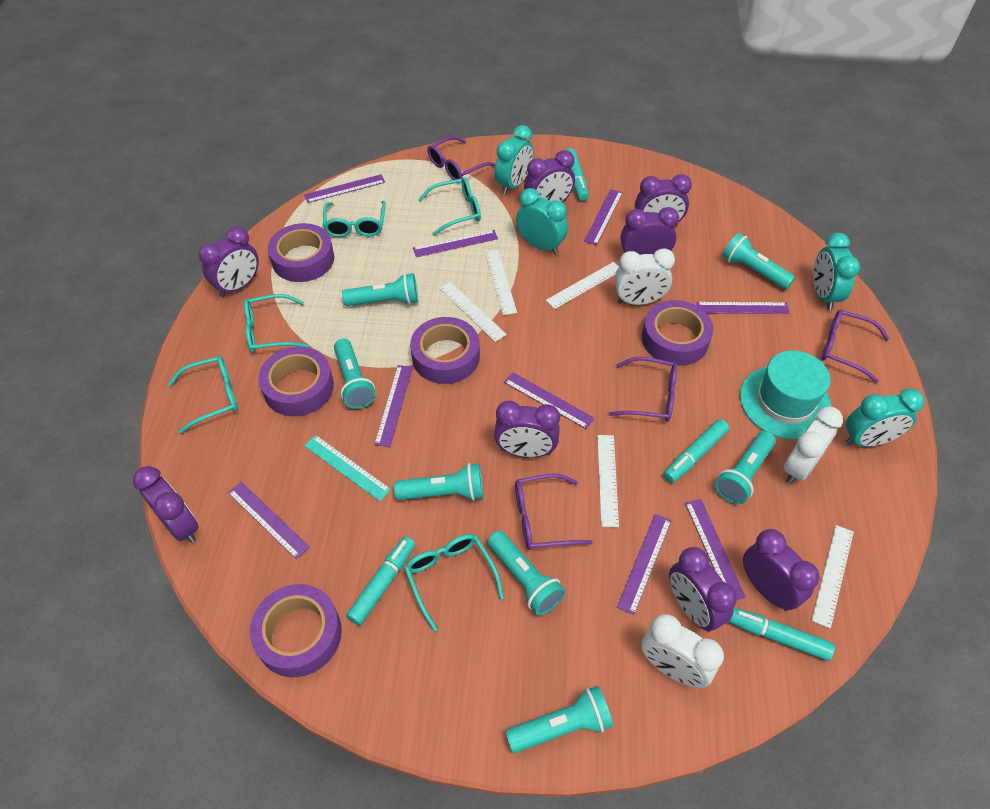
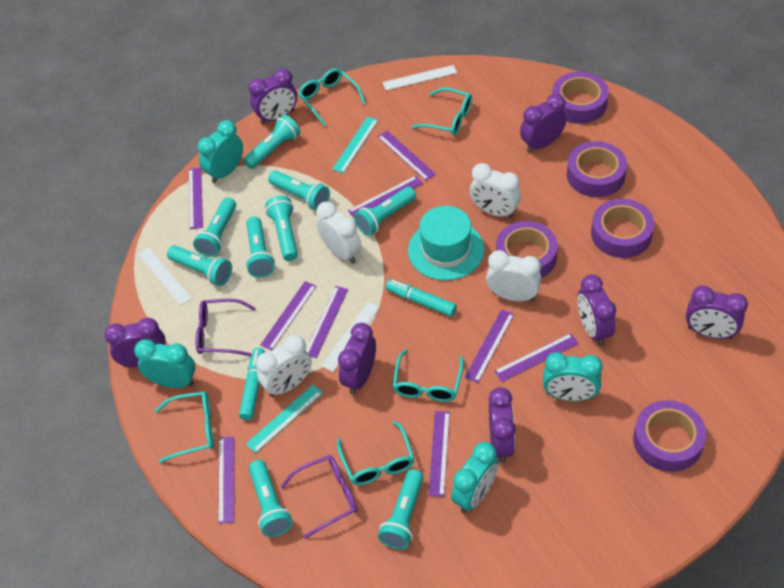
purple clock: [133,466,199,543] [198,226,259,297] [494,401,560,458] [524,150,575,202] [620,207,679,255] [635,174,692,227] [669,547,737,632] [743,529,820,611] = 8 -> [104,318,166,368] [249,68,297,124] [338,323,376,394] [489,387,516,463] [520,94,567,153] [577,274,616,346] [686,286,748,339] = 7
purple glasses: [428,136,496,180] [515,473,593,550] [609,357,678,421] [822,309,889,383] = 4 -> [195,299,256,356] [281,455,357,539] = 2
turquoise flashlight: [334,339,376,409] [342,273,418,306] [394,463,483,501] [487,531,565,616] [505,686,613,753] [715,431,776,504] [722,233,795,289] = 7 -> [167,245,232,286] [193,197,236,257] [243,115,300,169] [245,217,275,278] [249,460,293,537] [265,196,298,261] [268,171,330,211] [354,187,416,236] [378,469,424,549] = 9
turquoise marker: [346,536,415,625] [566,148,589,201] [663,419,729,483] [728,608,835,661] = 4 -> [239,348,265,420] [386,279,457,317] = 2
turquoise ruler: [304,435,391,501] = 1 -> [246,385,323,453] [332,117,378,173] = 2
white clock: [614,248,675,305] [641,614,724,688] [784,407,843,484] = 3 -> [256,335,312,397] [316,202,362,264] [470,163,521,218] [486,250,541,301] = 4
white ruler: [439,282,507,342] [485,250,517,315] [546,262,619,309] [597,435,619,527] [812,525,854,629] = 5 -> [138,247,192,306] [321,302,380,372] [383,65,457,90] = 3

